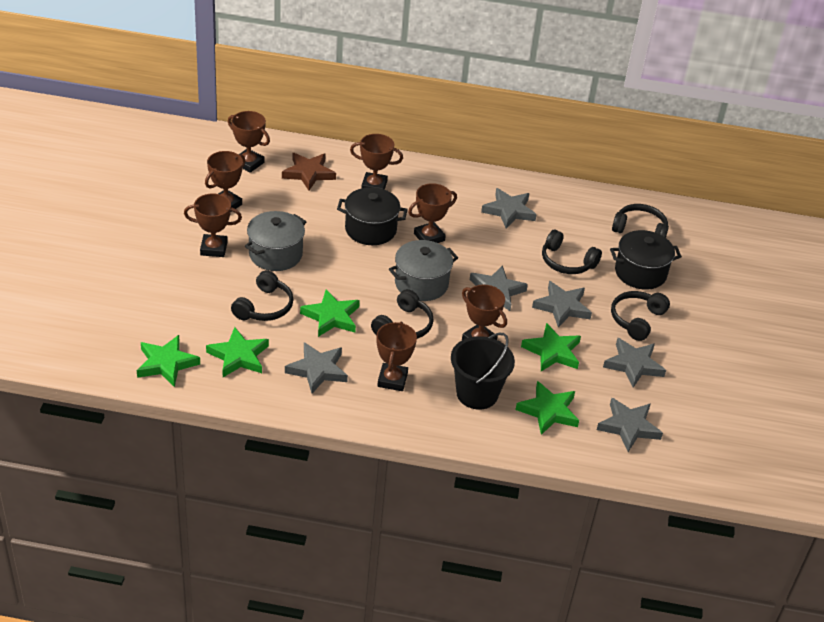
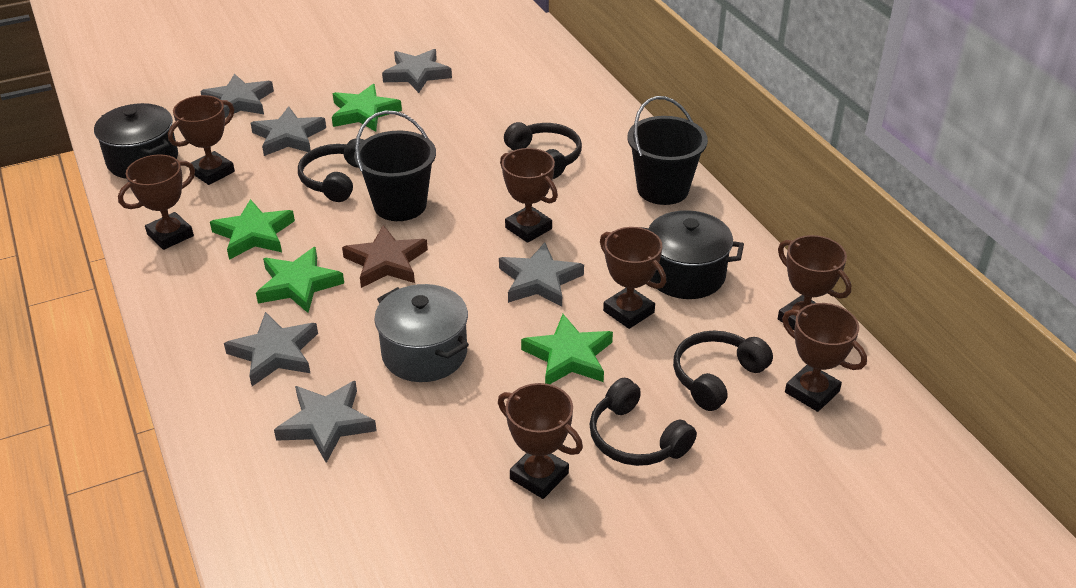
black bucket: [451,333,515,409] = 1 -> [354,111,436,221] [627,96,708,205] = 2
black headphones: [231,270,294,321] [371,289,434,339] [542,229,602,274] [611,291,670,341] [612,204,669,238] = 5 -> [298,138,364,202] [504,122,582,179] [589,378,697,466] [673,331,773,411] = 4
green star: [137,335,200,387] [206,327,269,377] [300,289,360,337] [515,381,579,435] [521,323,581,371] = 5 -> [210,199,295,260] [256,247,344,313] [332,84,402,132] [521,314,613,384] = 4
grey pot: [245,211,307,271] [389,240,458,301] = 2 -> [374,284,469,382] = 1

